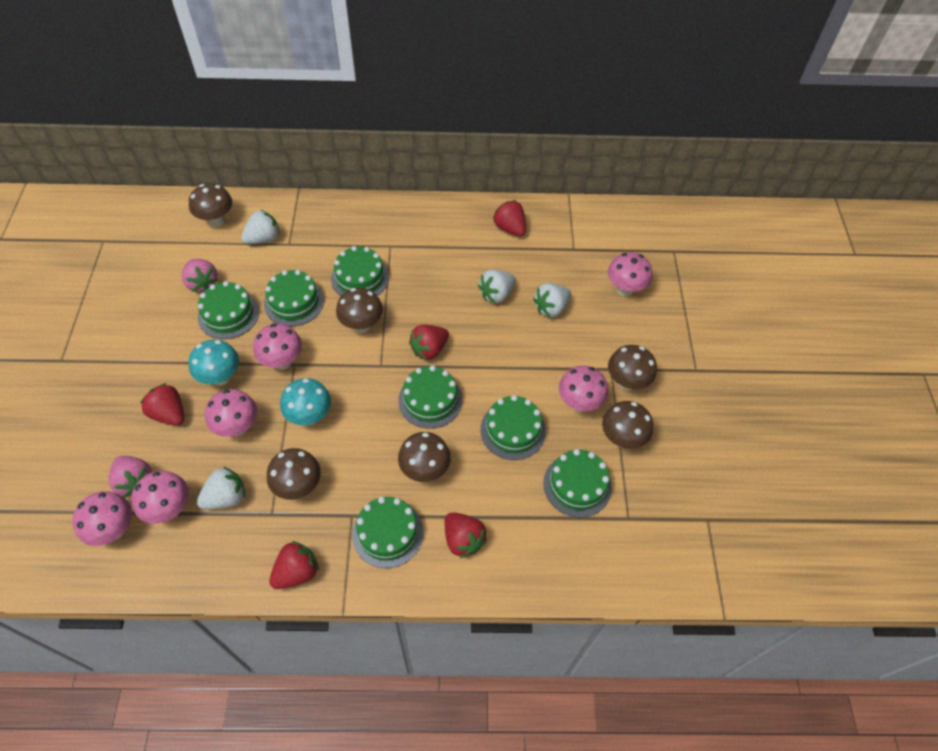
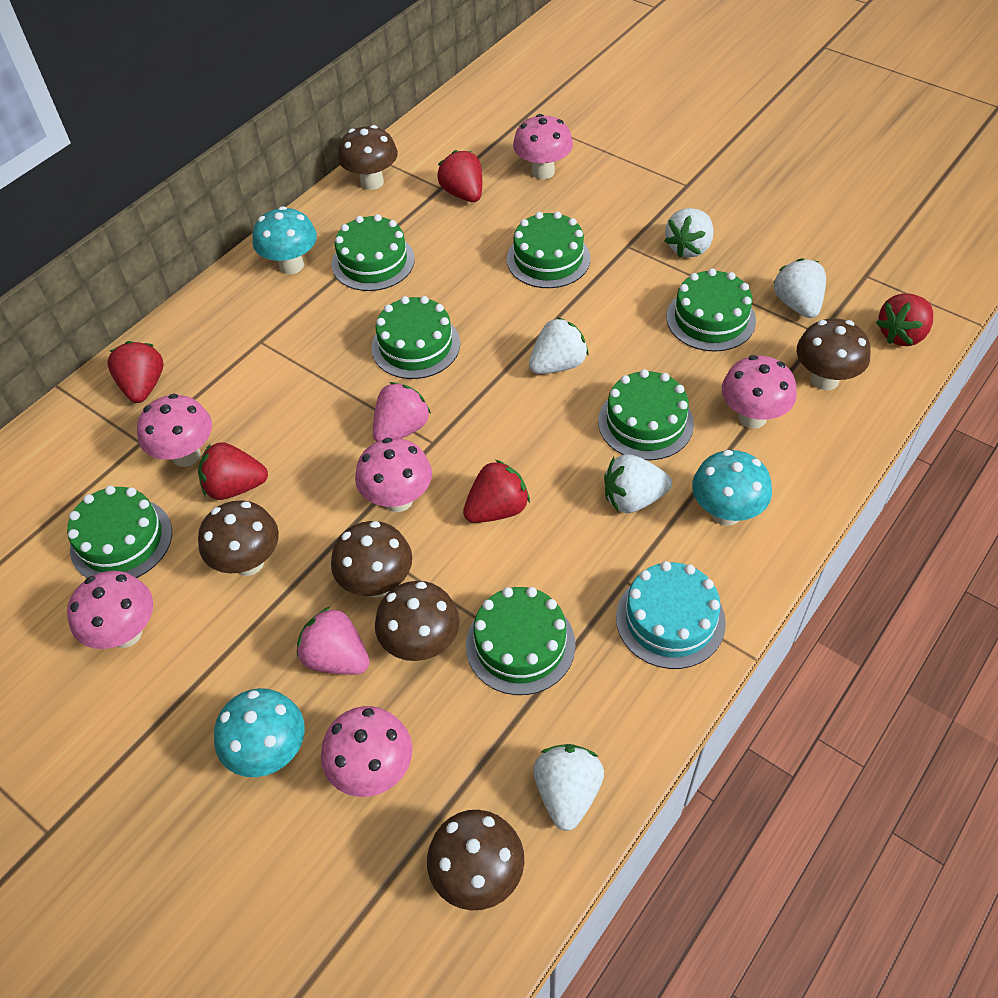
turquoise cake: none = 0 -> [616,561,726,669] = 1
turquoise mushroom: [189,339,239,386] [280,378,331,425] = 2 -> [214,688,305,777] [253,206,317,274] [692,450,772,526] = 3
white strawberry: [197,466,245,509] [241,210,280,244] [478,269,516,303] [533,283,571,317] = 4 -> [529,317,589,374] [533,744,604,831] [604,454,672,513] [664,208,714,258] [773,258,826,318] = 5

